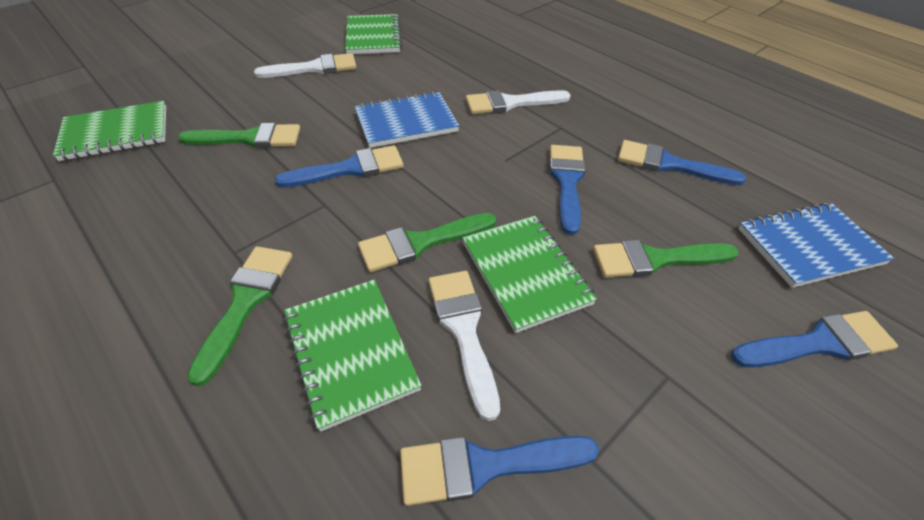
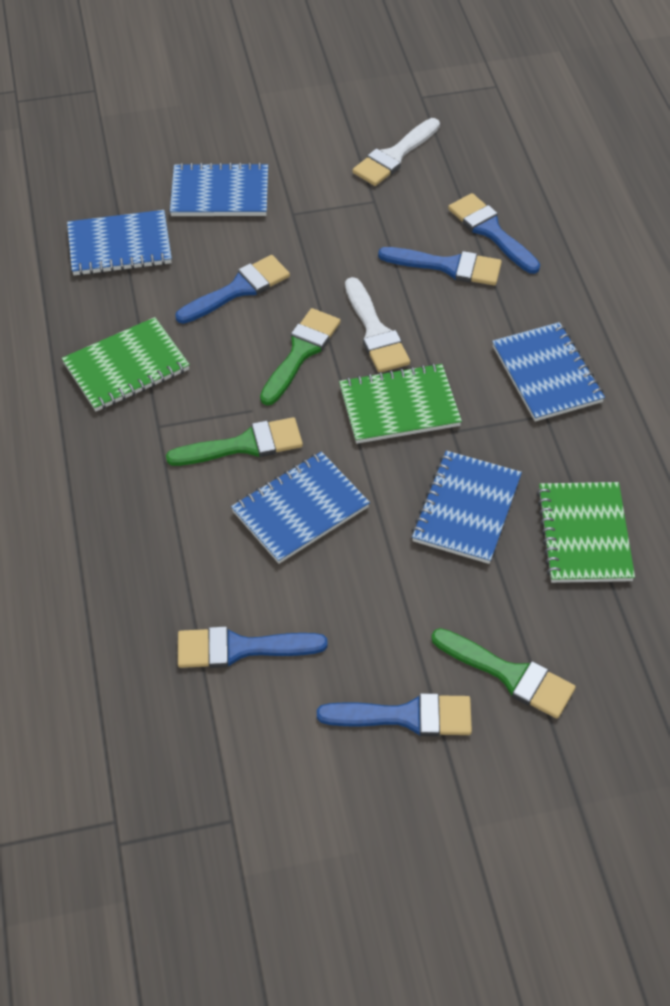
blue notebook: [355,91,459,148] [738,203,894,288] = 2 -> [67,210,172,276] [170,162,268,216] [231,451,370,564] [411,451,522,564] [492,322,605,422] = 5
green brush: [178,123,300,148] [187,246,292,386] [358,213,496,272] [593,240,739,278] = 4 -> [166,417,303,466] [260,308,340,405] [431,628,576,719] = 3
green notebook: [53,101,166,161] [283,280,422,432] [345,14,402,54] [462,216,597,333] = 4 -> [62,317,190,411] [339,363,462,444] [537,482,635,583] = 3
white brush: [254,53,356,78] [428,271,500,421] [466,90,571,114] = 3 -> [345,277,410,373] [352,118,440,186] = 2

